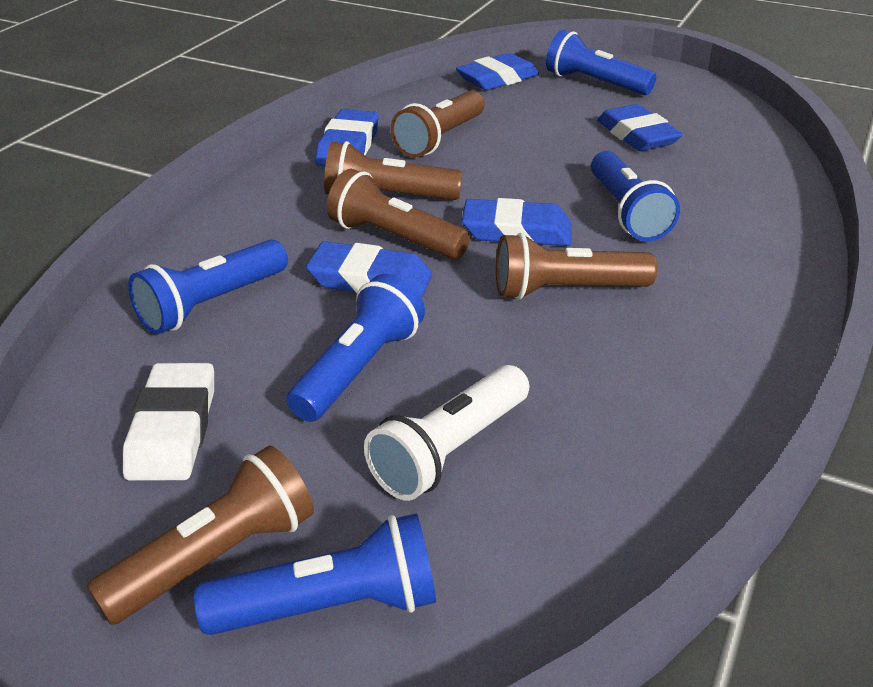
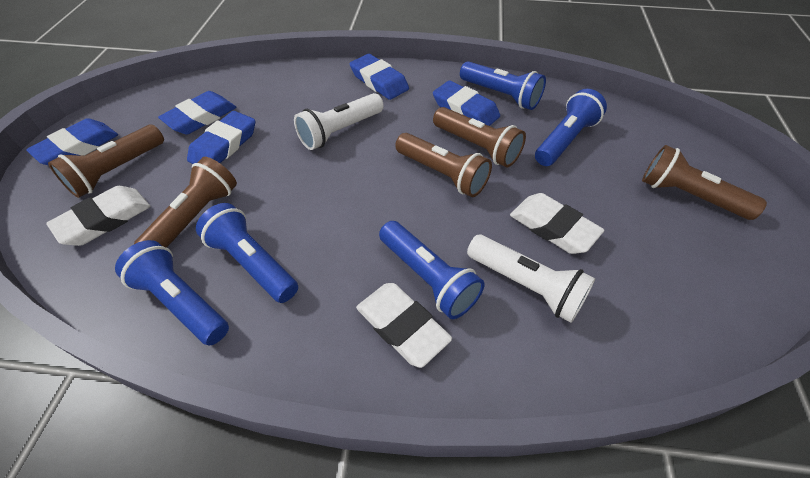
white eraser: [123,363,214,480] = 1 -> [46,186,150,246] [356,283,452,368] [510,193,604,254] = 3
white flashlight: [364,365,529,501] = 1 -> [294,93,384,150] [467,235,595,323] = 2

